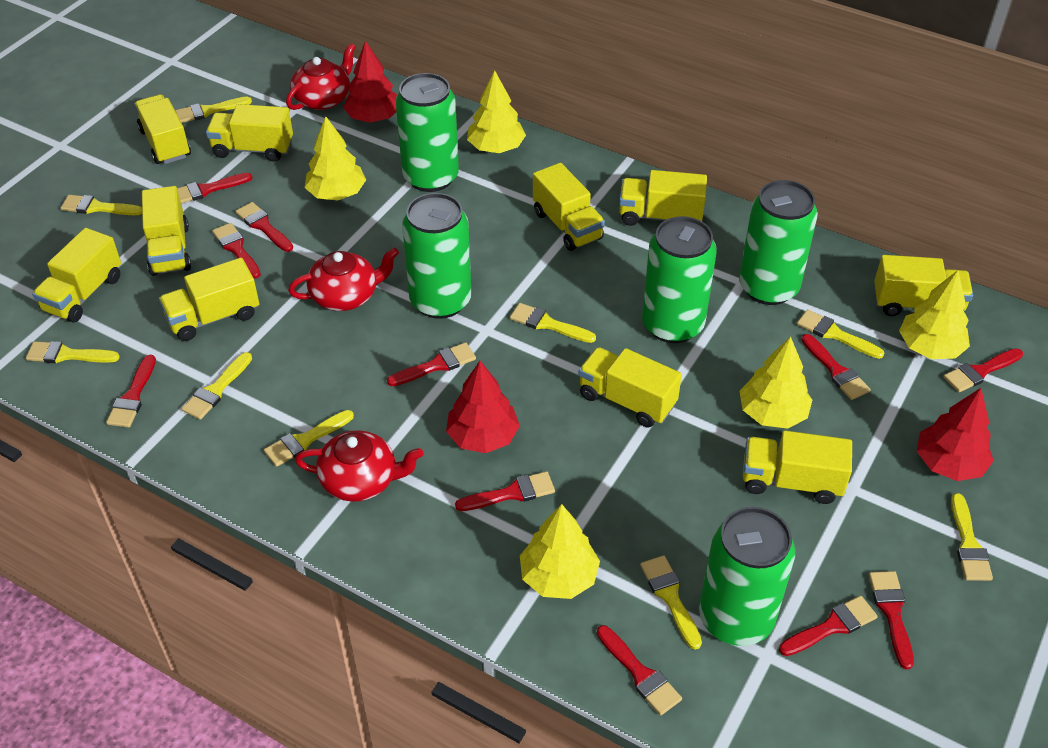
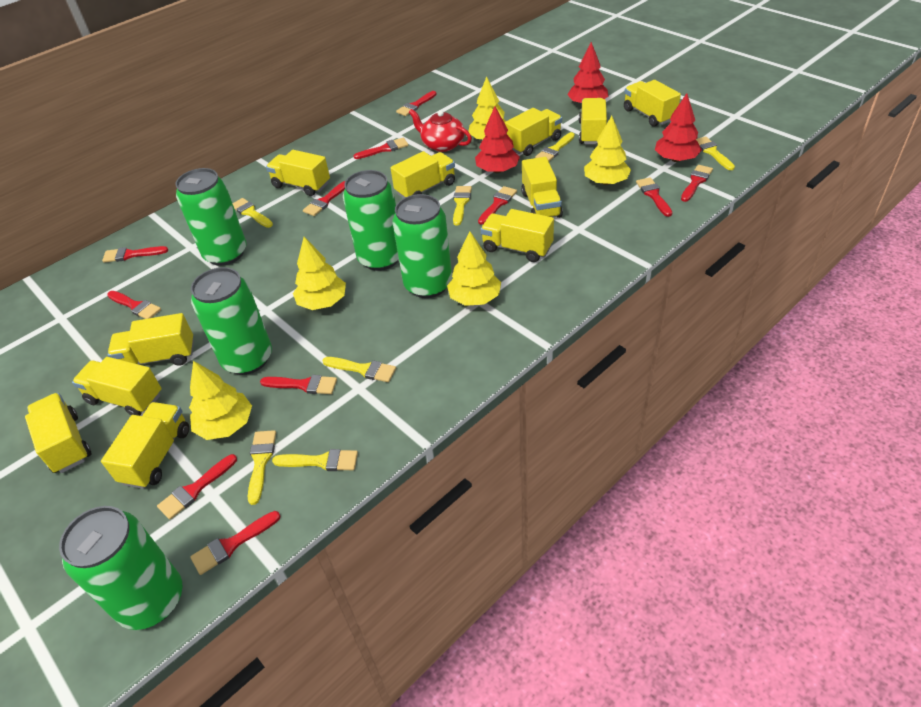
red teapot: [286,43,356,110] [288,247,399,311] [295,430,424,502] = 3 -> [409,109,472,152] = 1
yellow brush: [26,341,120,363] [61,195,142,215] [175,96,252,123] [182,352,252,420] [264,410,354,467] [510,303,596,343] [640,555,702,650] [797,309,884,359] [951,493,993,581] = 9 -> [232,198,273,228] [248,430,276,505] [272,449,358,471] [322,357,396,382] [453,186,472,226] [535,132,575,161] [696,137,735,170] = 7
yellow truck: [32,228,121,322] [134,94,191,164] [142,186,191,276] [159,258,259,341] [206,104,293,162] [533,163,605,251] [578,347,682,427] [619,170,707,226] [743,430,852,504] [874,255,973,316] = 10 -> [25,393,92,473] [72,357,161,416] [101,402,189,489] [108,313,194,366] [266,150,330,196] [391,151,455,198] [481,209,554,262] [505,108,562,156] [521,157,563,218] [579,98,607,145] [624,80,681,127] = 11

